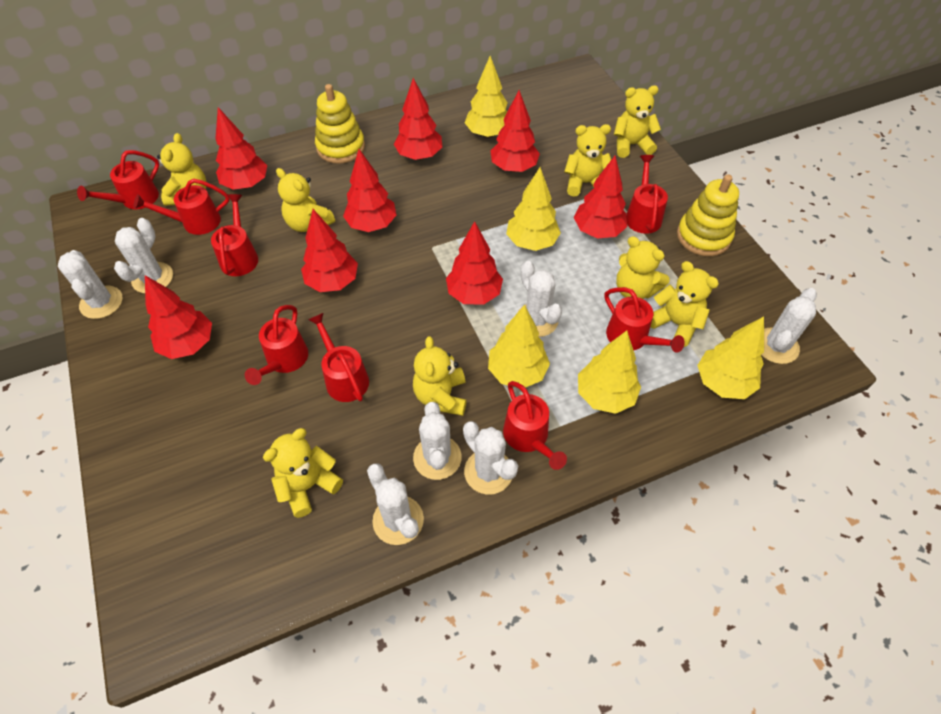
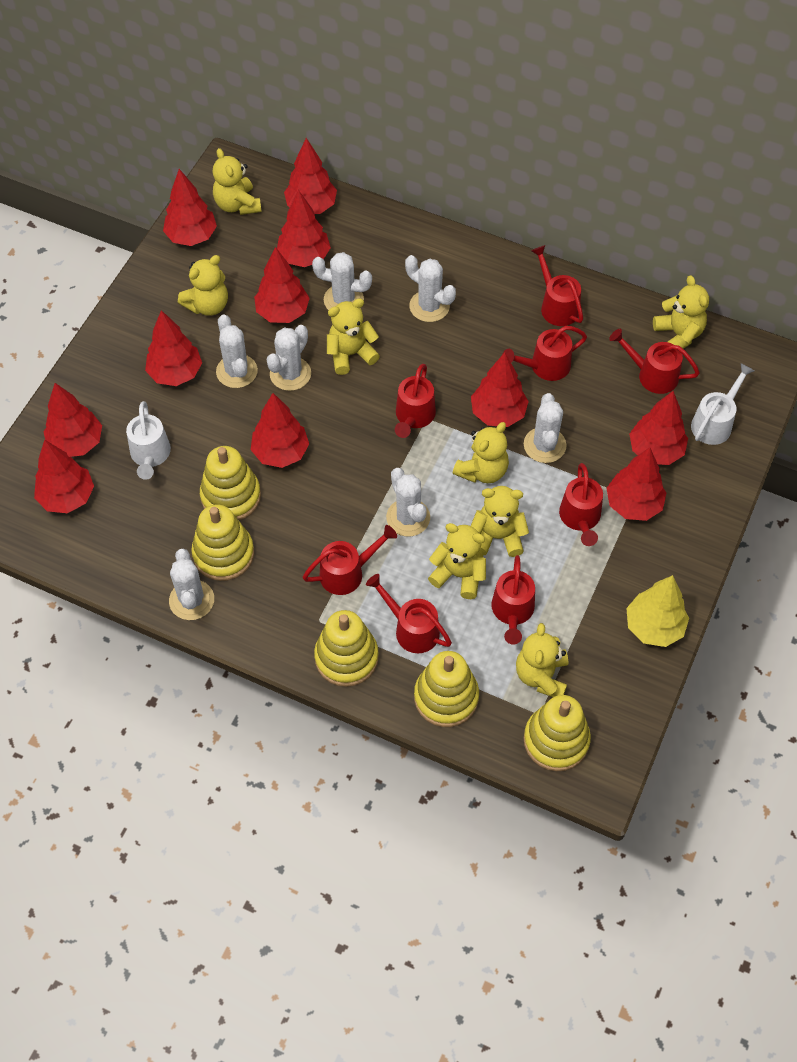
red tree: [145,275,212,359] [215,107,267,190] [301,209,358,292] [343,149,396,232] [394,78,442,160] [446,221,503,305] [490,90,540,172] [574,156,627,238] = 8 -> [34,439,94,513] [44,383,102,457] [145,310,202,386] [163,169,217,246] [251,393,309,468] [254,247,310,323] [277,190,331,267] [284,138,337,214] [471,352,529,427] [606,447,666,521] [629,391,688,465] = 11
white watering can: none = 0 -> [126,401,171,480] [691,363,754,445] = 2
yellow stacking toy: [315,84,365,164] [677,174,739,256] = 2 -> [191,504,254,581] [200,446,261,520] [314,610,379,687] [414,651,479,727] [523,695,591,771] = 5
yellow tree: [465,56,508,138] [488,305,550,388] [506,167,561,251] [578,331,641,414] [697,316,764,399] = 5 -> [626,575,689,647] = 1

